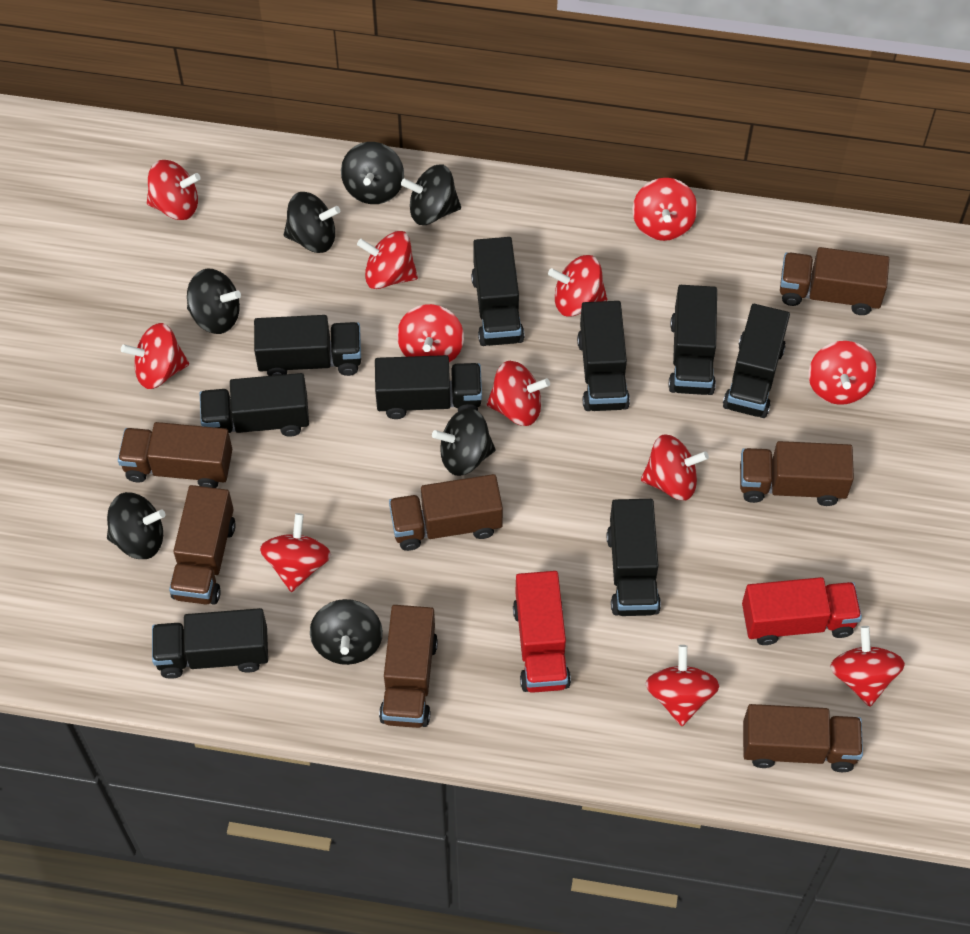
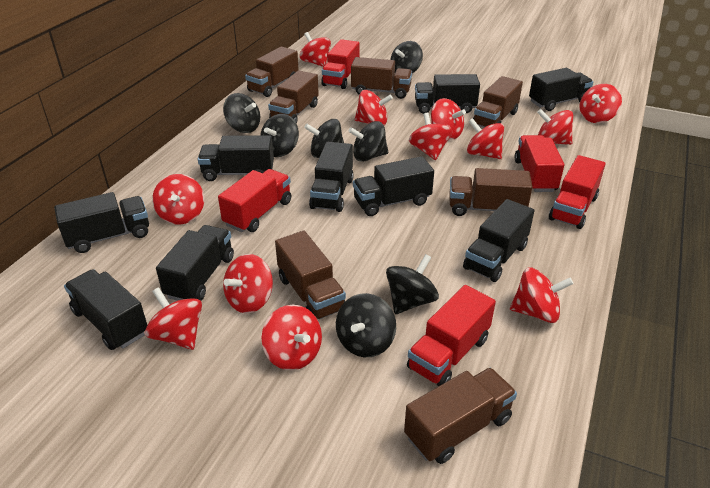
red truck: [513,571,571,693] [742,577,862,645] = 2 -> [218,169,291,232] [321,39,360,89] [407,285,496,386] [514,135,564,192] [549,155,606,229] = 5

